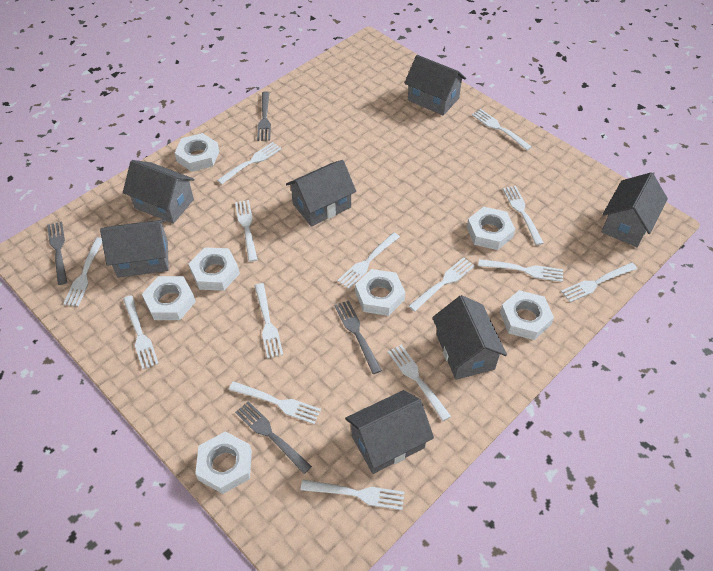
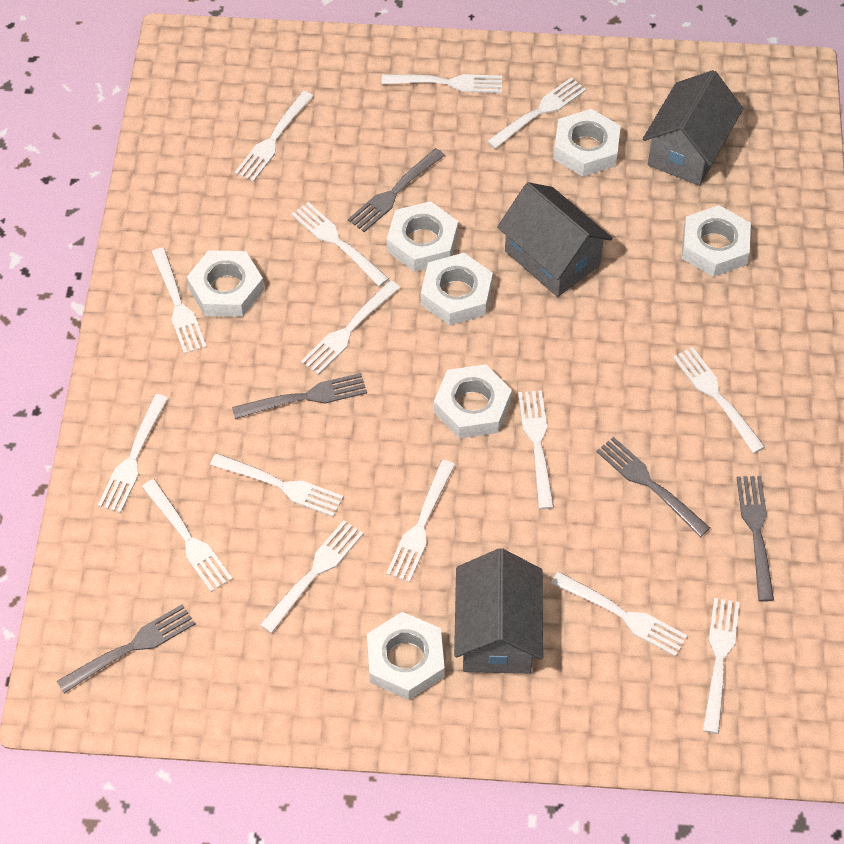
grey fork: [47,221,67,285] [235,401,312,474] [257,91,271,141] [334,300,382,374] = 4 -> [57,604,195,694] [232,373,367,419] [348,148,445,232] [596,437,710,537] [737,476,774,601] = 5
grey house: [100,219,169,278] [123,160,195,224] [286,160,356,227] [345,390,434,474] [404,55,466,116] [432,295,507,380] [601,172,668,247] = 7 -> [454,548,543,674] [497,182,613,297] [643,70,743,186] = 3
white fork: [63,237,102,307] [123,295,159,369] [217,142,281,184] [229,381,321,424] [235,200,258,262] [255,283,283,359] [300,480,404,510] [337,232,400,289] [388,345,451,421] [409,257,475,312] [472,109,532,150] [478,259,563,282] [503,186,544,245] [561,262,637,302] = 14 -> [98,394,168,513] [142,479,233,592] [151,248,207,354] [210,453,343,517] [235,91,313,182] [260,520,364,633] [291,202,389,287] [301,280,400,375] [382,74,502,93] [386,460,455,582] [487,77,586,149] [518,390,554,509] [551,571,688,657] [673,347,765,454] [703,598,740,734] = 15

